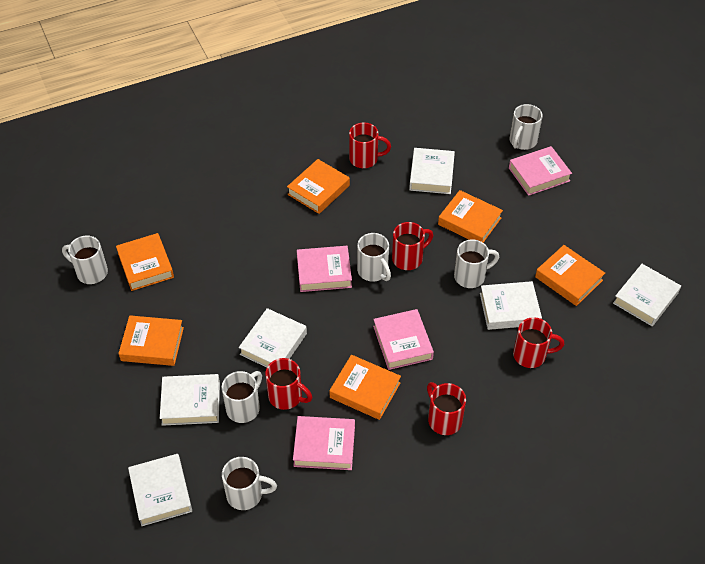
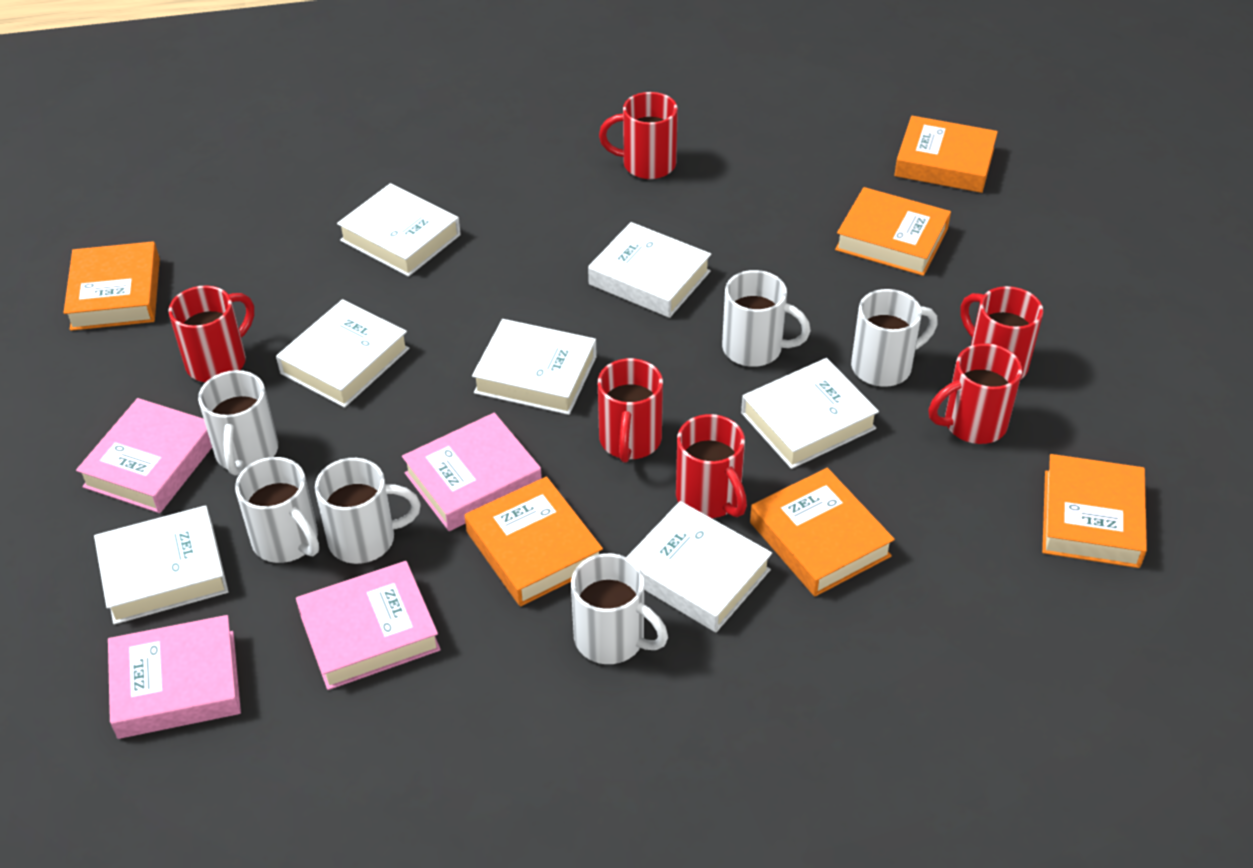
red mug: [265,358,312,410] [349,122,391,168] [392,222,433,270] [427,382,466,435] [513,317,564,368] = 5 -> [168,285,254,382] [598,358,663,463] [599,92,678,179] [676,414,747,518] [929,343,1022,444] [960,286,1043,380] = 6
white book: [128,454,192,526] [160,374,220,426] [239,308,307,367] [409,148,455,194] [480,281,542,330] [613,264,681,326] = 6 -> [94,505,229,625] [276,299,409,408] [337,183,461,277] [472,319,597,415] [588,222,711,318] [627,501,772,632] [741,358,879,469] = 7

